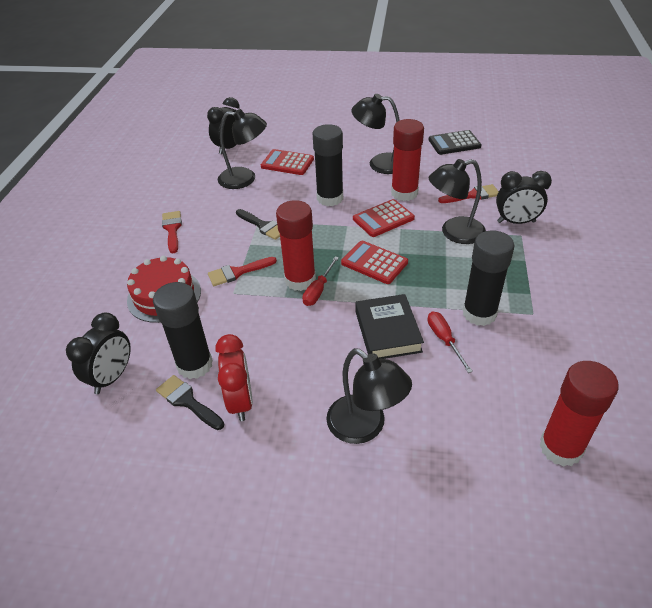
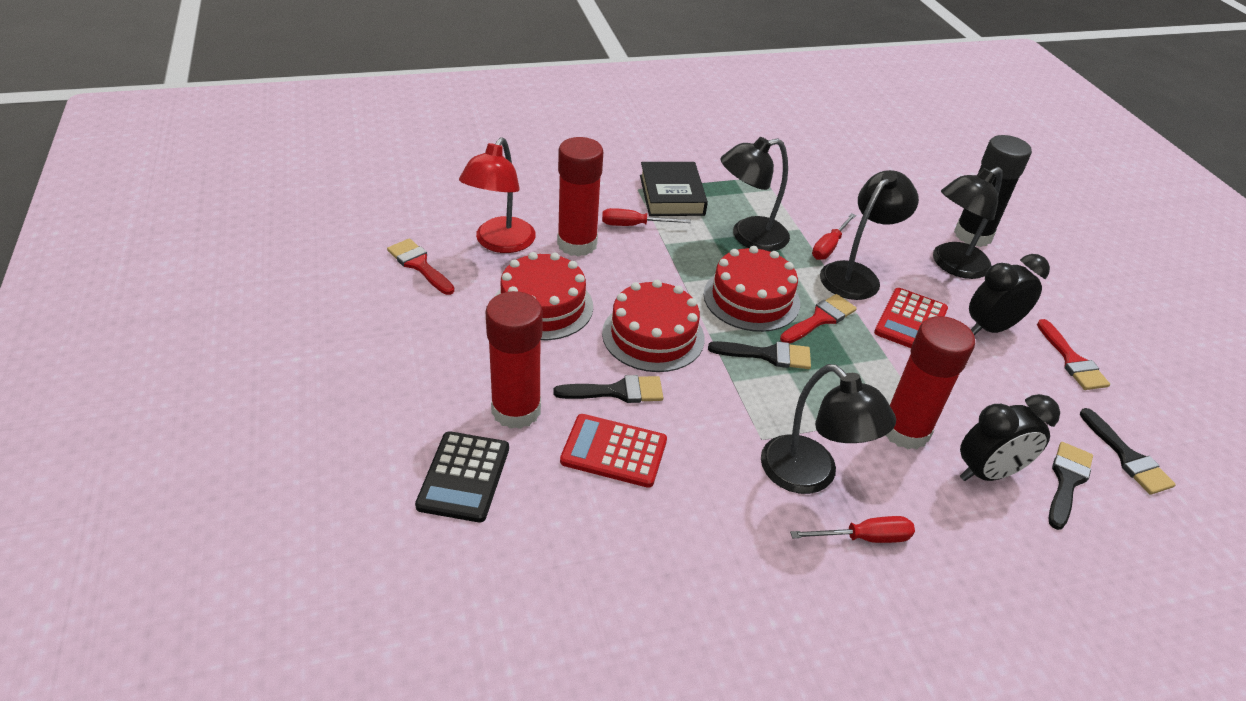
black brush: [156,375,224,430] [236,209,280,240] = 2 -> [553,375,663,403] [708,341,811,369] [1049,442,1093,530] [1080,408,1176,495] = 4
black clock: [66,313,131,394] [207,97,239,154] [496,171,552,224] = 3 -> [960,394,1060,481] [969,254,1050,335] = 2
black glue stick: [153,282,213,379] [313,124,343,206] [463,231,515,326] = 3 -> [954,135,1032,247] = 1
red cake: [127,256,201,323] = 1 -> [495,252,593,340] [602,280,705,372] [703,246,800,332] = 3
red calculator: [261,149,314,175] [341,241,408,284] [353,199,415,237] = 3 -> [560,414,667,488] [874,288,948,348] = 2
red clock: [215,334,253,421] = 1 -> none = 0
red lamp: none = 0 -> [459,137,536,253] = 1
red screwdriver: [302,256,339,306] [428,311,473,373] = 2 -> [602,208,691,226] [790,516,915,543] [812,213,856,260] = 3

